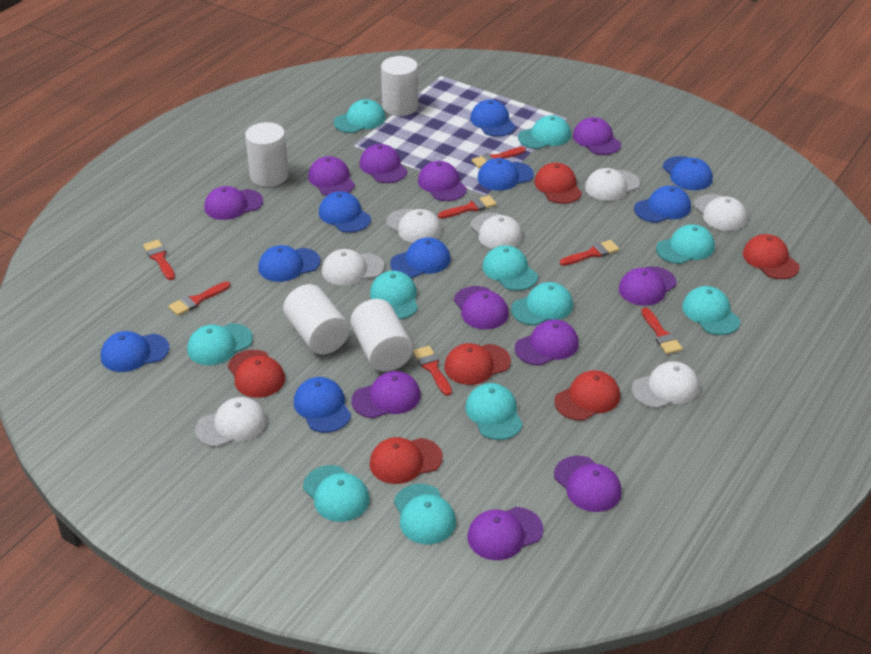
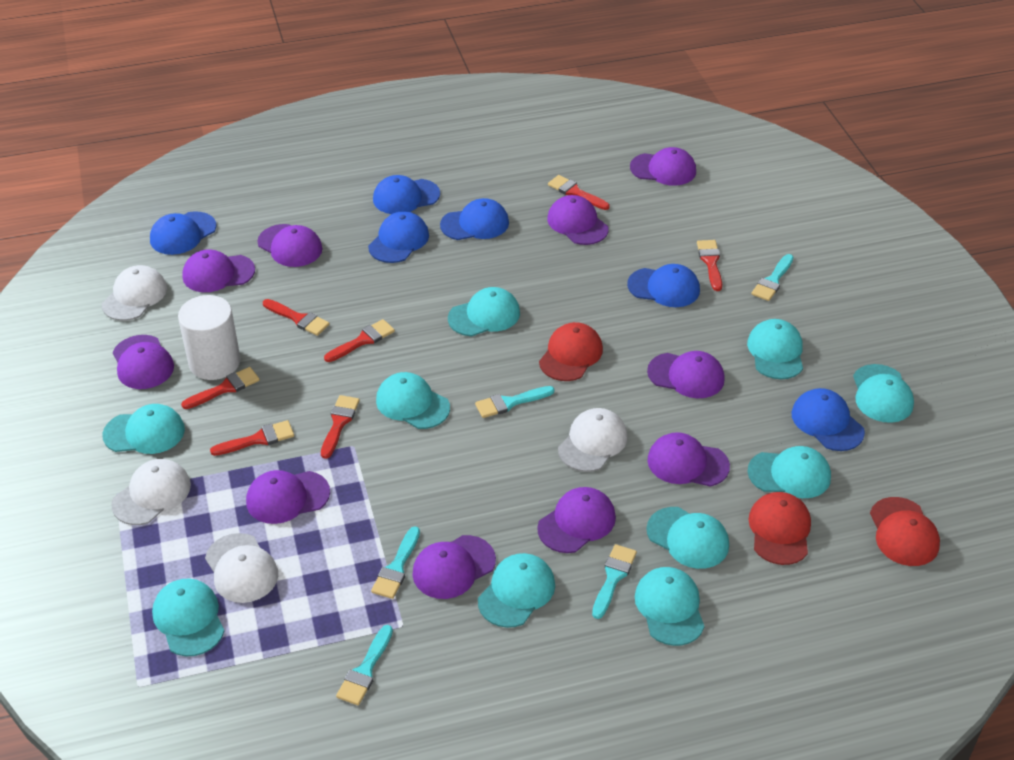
blue cap: [101,331,169,372] [258,245,320,282] [294,377,351,433] [319,191,371,233] [390,237,451,278] [470,100,516,137] [478,158,534,190] [634,186,691,223] [663,156,713,190] = 9 -> [150,211,216,255] [368,211,429,263] [373,175,440,214] [440,198,509,240] [627,264,700,307] [792,388,865,451] = 6
purple cap: [204,186,263,220] [308,156,355,196] [351,371,421,418] [360,144,408,183] [418,161,467,201] [454,286,509,329] [467,507,543,560] [515,319,579,366] [554,456,622,512] [573,117,621,155] [619,266,677,306] = 11 -> [113,335,174,389] [182,249,255,292] [246,470,330,524] [257,224,322,267] [412,535,496,599] [537,487,616,553] [547,195,609,245] [630,147,696,186] [647,351,725,398] [647,432,730,487] = 10
red cap: [228,350,285,398] [370,437,443,484] [444,343,511,385] [534,163,582,204] [554,370,620,421] [743,234,800,279] = 6 -> [539,322,603,381] [748,492,811,565] [870,497,940,566] = 3
turquoise brush: none = 0 -> [336,625,393,705] [371,526,420,599] [475,386,554,418] [592,544,637,619] [751,254,794,301] = 5
turquoise cap: [187,323,253,365] [303,465,370,522] [334,99,386,133] [370,271,418,319] [394,484,456,544] [465,383,523,440] [483,245,538,291] [511,282,573,326] [518,115,571,149] [656,224,715,264] [682,286,740,335] = 11 -> [102,404,185,454] [152,578,224,656] [376,372,450,429] [448,287,520,336] [478,553,555,628] [635,567,705,646] [646,507,729,569] [747,319,803,379] [747,446,831,498] [853,364,914,423] = 10
white cap: [195,397,267,447] [322,249,384,286] [386,209,442,243] [470,213,523,249] [585,168,640,201] [632,361,699,409] [694,194,747,231] = 7 -> [102,265,167,321] [111,459,191,525] [205,533,278,603] [558,408,628,472] = 4
white cylinder: [245,122,289,187] [283,284,350,354] [350,299,413,371] [381,56,418,116] = 4 -> [178,295,241,380] = 1

